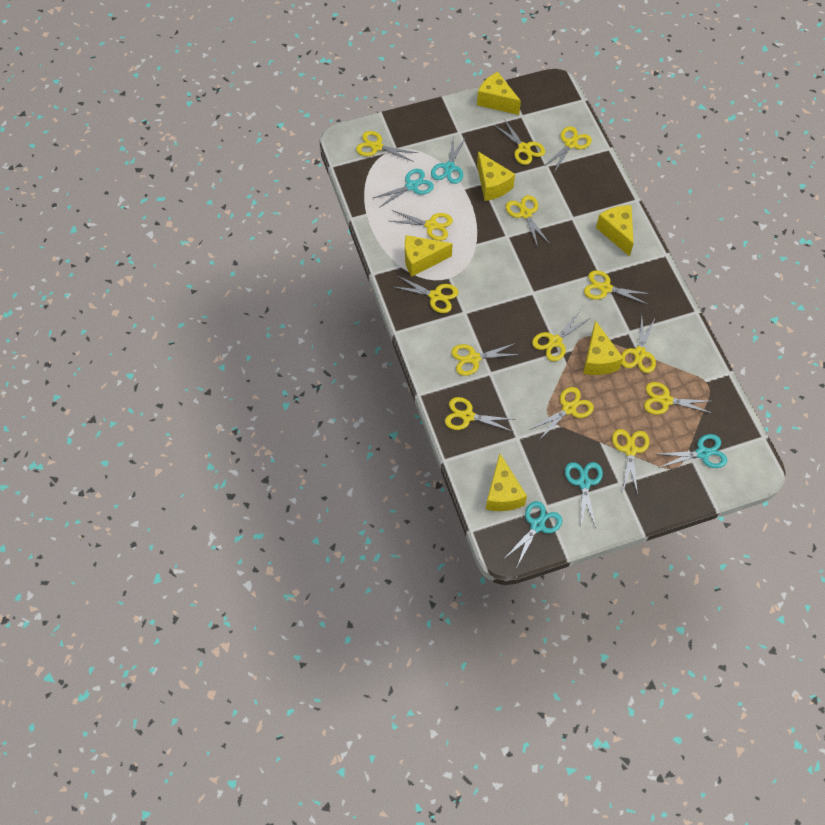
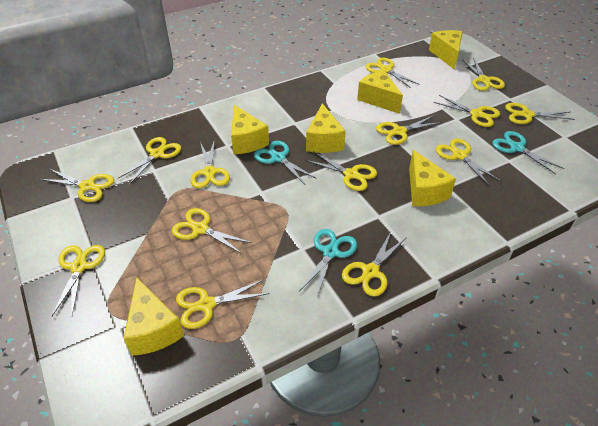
turquoise scissors: [373,169,434,208] [431,135,466,184] [505,501,562,567] [565,462,603,528] [658,434,727,468] = 5 -> [254,141,317,184] [300,229,357,296] [492,131,564,174] = 3

